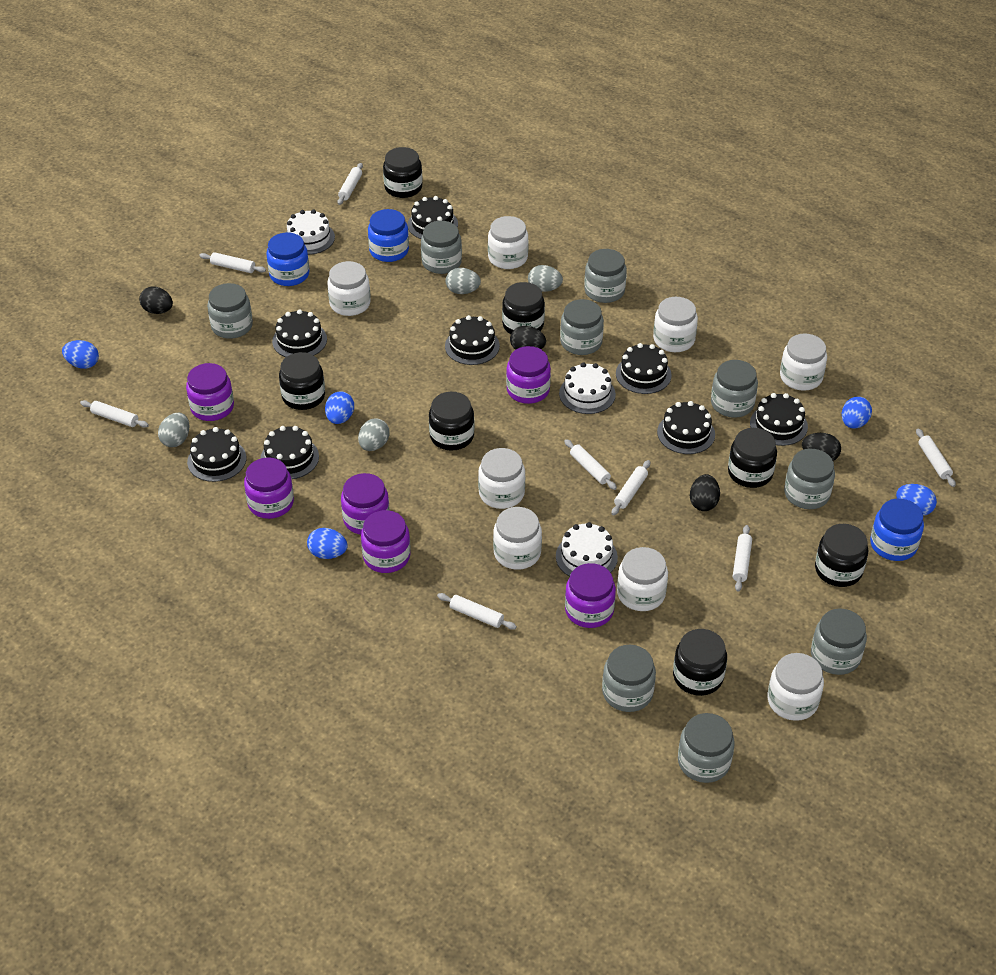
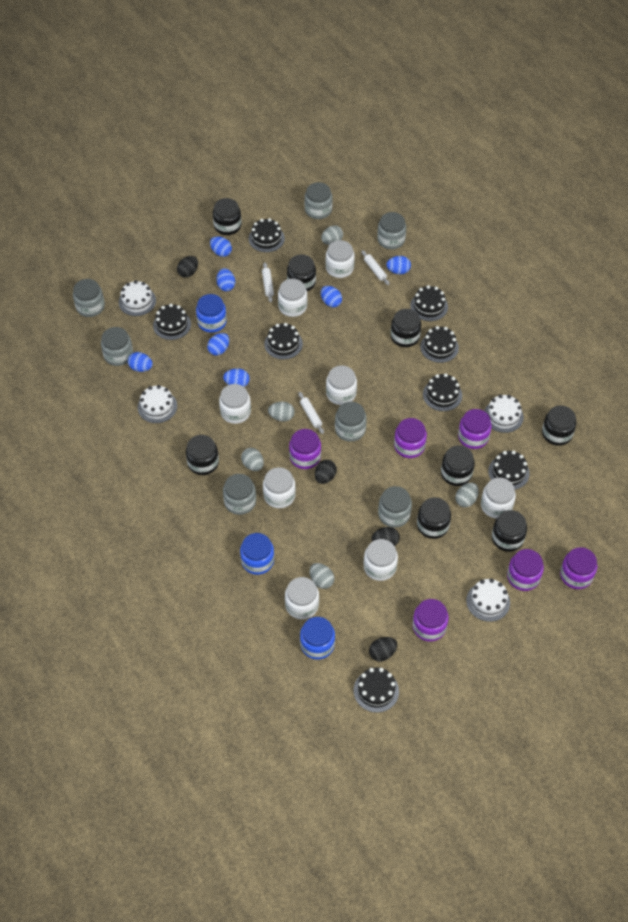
black jar: [279,352,325,410] [383,147,423,198] [429,392,475,451] [502,282,545,334] [673,629,727,696] [728,428,777,488] [815,524,868,587] = 7 -> [186,435,219,475] [213,198,241,235] [287,254,316,291] [391,309,421,347] [417,497,451,539] [441,445,475,486] [492,510,527,552] [542,405,576,446] = 8
blue egg: [62,340,99,369] [307,528,348,559] [325,391,354,424] [842,397,872,428] [896,484,937,516] = 5 -> [128,352,153,372] [207,333,229,356] [210,236,232,257] [217,268,235,291] [223,368,250,387] [321,286,342,307] [386,256,411,274] = 7
grey egg: [158,412,189,447] [358,418,390,451] [446,268,481,294] [528,265,563,292] = 4 -> [241,448,264,471] [268,402,295,422] [310,563,334,589] [321,225,343,245] [455,483,479,507] = 5
grey jar: [207,283,253,339] [421,221,462,274] [560,299,604,355] [584,249,627,303] [602,645,656,712] [678,713,735,783] [711,360,758,418] [784,448,835,509] [811,608,867,675] = 9 -> [73,279,105,317] [101,327,133,366] [223,474,256,515] [305,182,332,219] [335,402,367,442] [377,212,406,249] [378,486,412,528] = 7
white cake: [286,209,335,255] [556,522,618,577] [559,362,616,414] = 3 -> [119,280,156,316] [138,385,177,423] [466,579,510,622] [484,395,524,433] = 4
white rolling pin: [80,400,149,428] [199,252,266,273] [337,163,363,205] [437,593,517,630] [564,439,617,490] [612,460,650,516] [733,525,752,592] [916,429,956,487] = 8 -> [262,262,274,303] [298,392,324,434] [361,250,390,285] = 3

